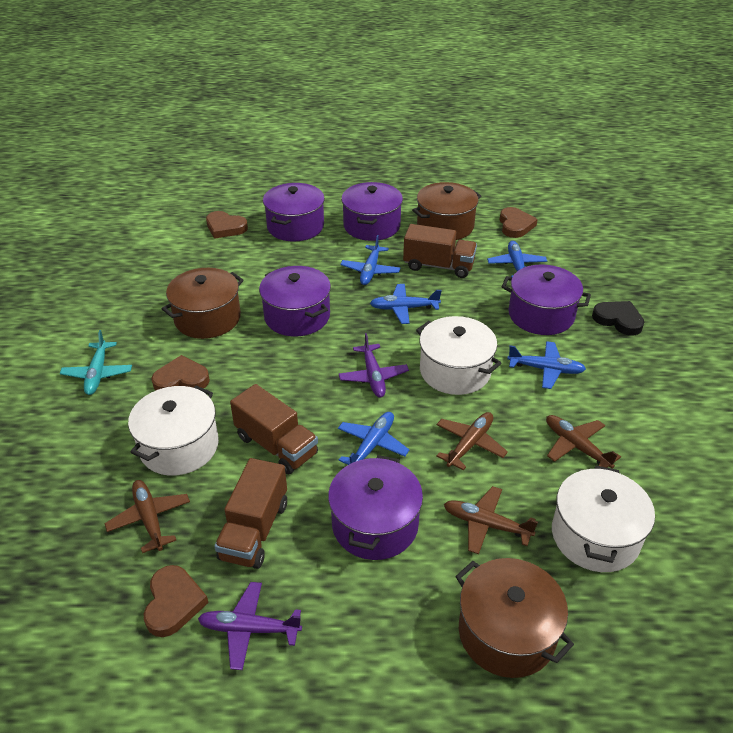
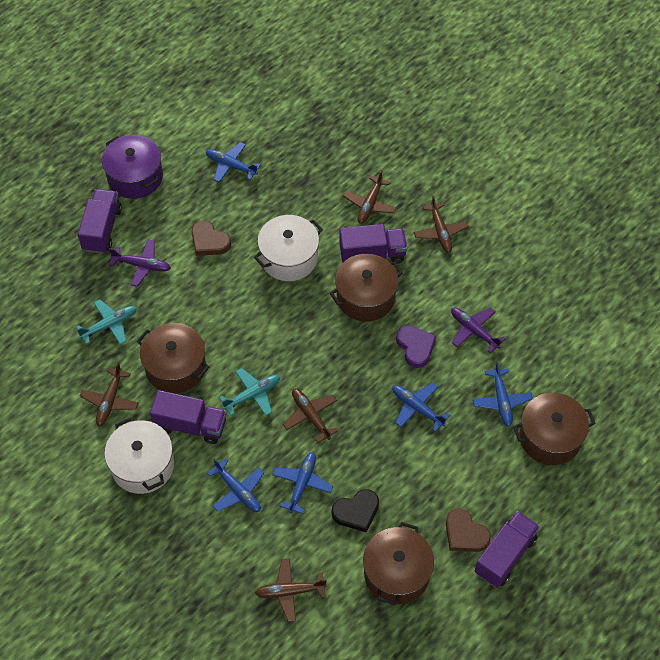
brown heart: [144,565,209,637] [151,355,210,391] [206,211,248,239] [500,207,538,238] = 4 -> [191,221,231,256] [446,508,491,552] = 2
brown plane: [104,480,190,553] [436,412,508,471] [444,486,538,554] [546,415,621,469] = 4 -> [80,362,139,426] [255,558,327,622] [283,388,338,443] [343,170,397,224] [414,196,469,252] = 5
brown pot: [161,268,244,339] [412,182,481,240] [455,558,574,678] = 3 -> [137,323,210,393] [330,254,403,322] [363,522,434,605] [513,393,596,465] = 4
brown truck: [214,458,287,569] [230,384,318,474] [403,224,477,278] = 3 -> none = 0
purple heart: none = 0 -> [396,325,436,368] = 1
purple pot: [259,266,331,336] [263,183,325,242] [328,455,423,560] [341,182,403,241] [502,264,591,335] = 5 -> [102,135,163,199] = 1
purple truck: none = 0 -> [78,189,122,254] [150,390,226,444] [339,224,407,264] [475,511,540,588] = 4
turquoise plane: [60,330,132,395] = 1 -> [76,299,137,345] [219,368,280,416] = 2
white pot: [128,386,219,476] [416,316,502,395] [552,466,655,572] = 3 -> [104,418,174,494] [254,215,323,281] = 2

